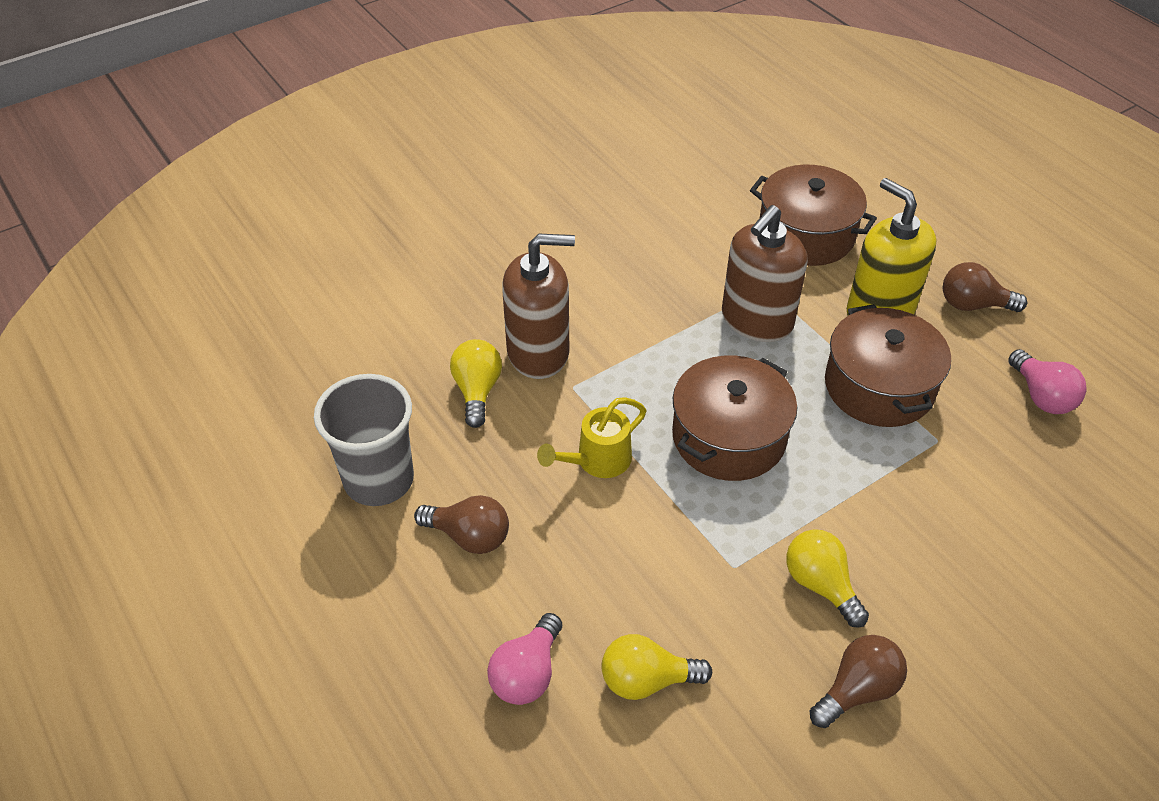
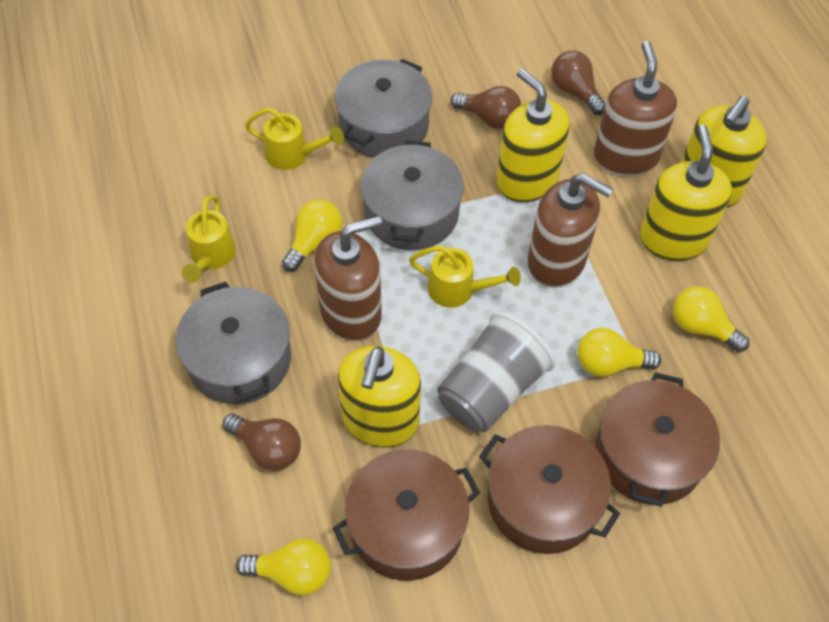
brown soap dispenser: [502,234,575,379] [722,205,807,342] = 2 -> [314,216,382,341] [527,173,613,288] [594,41,677,177] = 3
grey pot: none = 0 -> [176,282,291,404] [335,59,432,158] [361,141,464,250] = 3
pink light bulb: [487,613,562,705] [1008,349,1087,414] = 2 -> none = 0
yellow light bulb: [450,339,502,428] [602,634,712,700] [786,529,869,628] = 3 -> [236,539,331,595] [282,200,342,272] [578,328,661,377] [673,286,750,352] = 4
yellow soap dispenser: [847,178,937,316] = 1 -> [338,346,421,447] [496,68,570,202] [640,124,732,261] [682,96,767,207] = 4
yellow watering can: [537,397,646,478] = 1 -> [182,195,236,283] [245,107,344,170] [409,245,521,308] = 3

